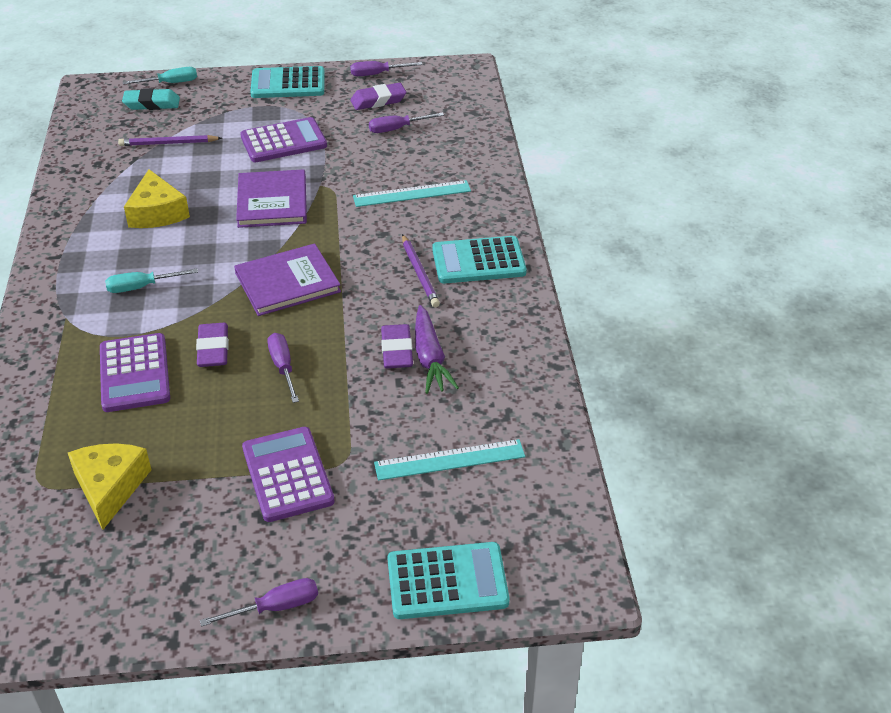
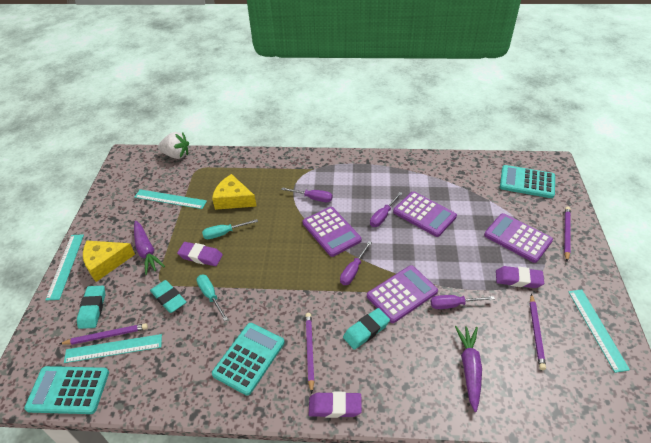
purple book: [234,243,341,316] [236,169,307,228] = 2 -> none = 0
purple calculator: [100,333,170,412] [240,117,327,162] [242,427,335,522] = 3 -> [302,207,362,257] [367,265,438,323] [393,191,457,237] [484,213,553,263] = 4
purple carrot: [415,305,459,394] = 1 -> [134,220,165,275] [455,326,482,412] = 2
purple pencil: [118,135,222,146] [402,234,440,307] = 2 -> [60,323,148,345] [305,313,315,394] [530,294,546,370] [564,207,571,262] = 4
turquoise eraser: [122,88,180,110] = 1 -> [77,286,105,329] [150,280,186,313] [343,308,390,350] = 3
turquoise ruler: [353,180,471,207] [374,439,525,481] = 2 -> [46,234,84,300] [64,334,162,363] [134,189,207,209] [569,289,630,373] = 4
white strawberry: none = 0 -> [158,132,189,159] = 1

